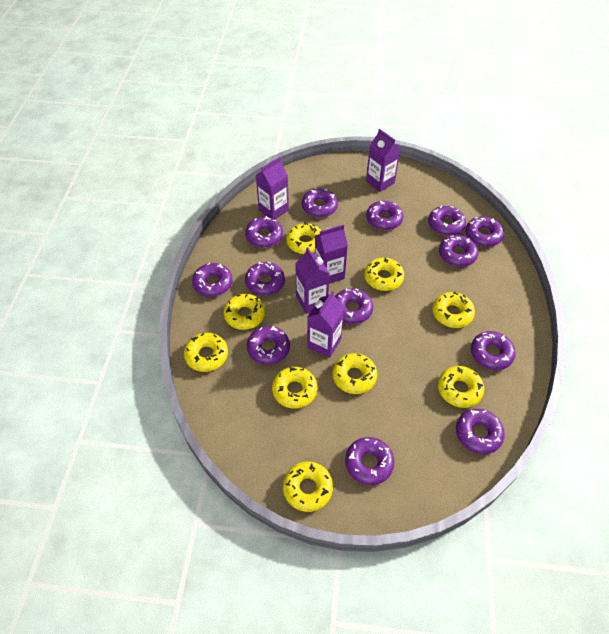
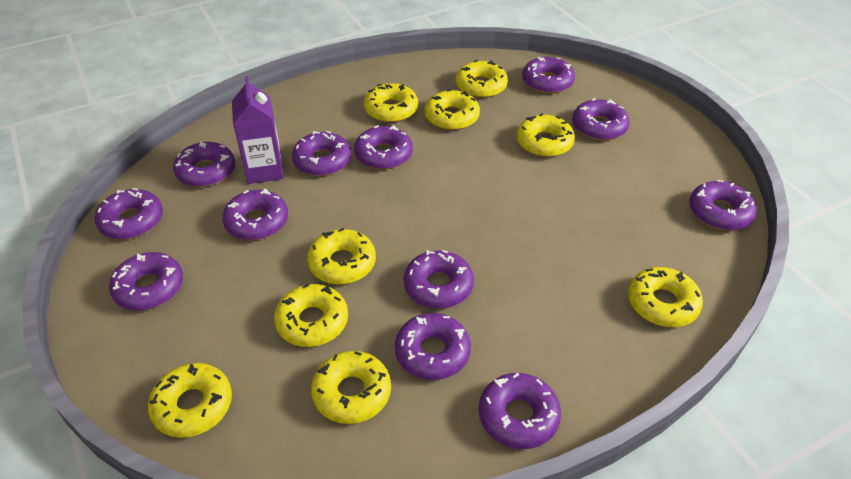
purple carton: [256,157,289,219] [295,247,330,314] [307,291,344,358] [315,224,348,284] [366,129,401,192] = 5 -> [232,76,284,184] = 1
purple donut: [192,263,233,297] [245,216,283,248] [245,262,285,296] [247,326,290,365] [302,189,338,217] [335,288,373,324] [345,437,394,485] [366,201,403,230] [428,206,466,236] [439,235,478,267] [456,409,505,454] [465,216,504,247] [471,331,516,370] = 13 -> [95,188,163,239] [109,252,183,310] [173,141,235,187] [222,189,288,240] [292,131,352,176] [354,125,413,170] [395,313,471,380] [404,250,474,309] [479,373,561,449] [522,57,575,94] [572,98,630,140] [689,180,757,230] = 12

